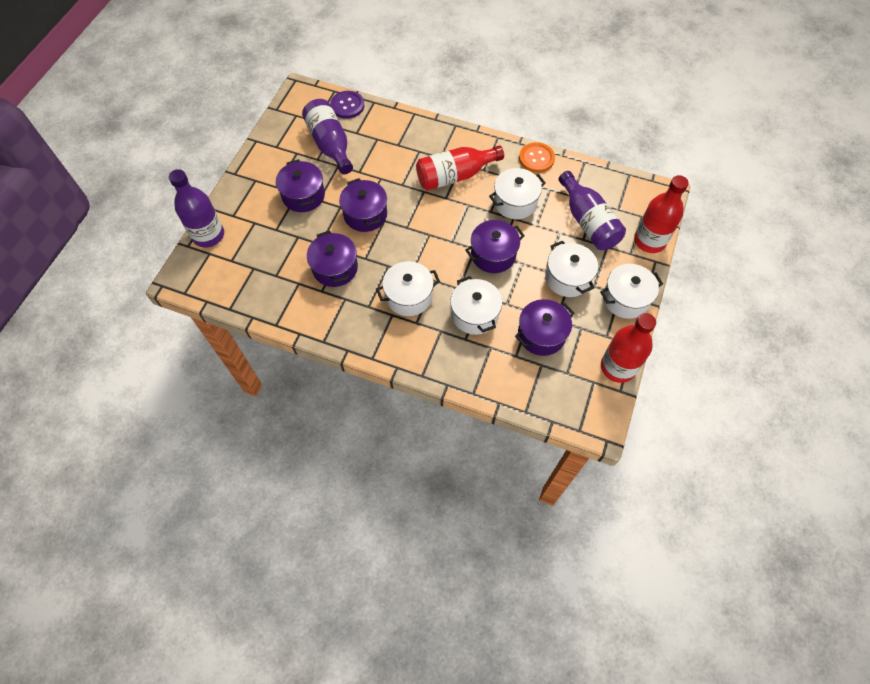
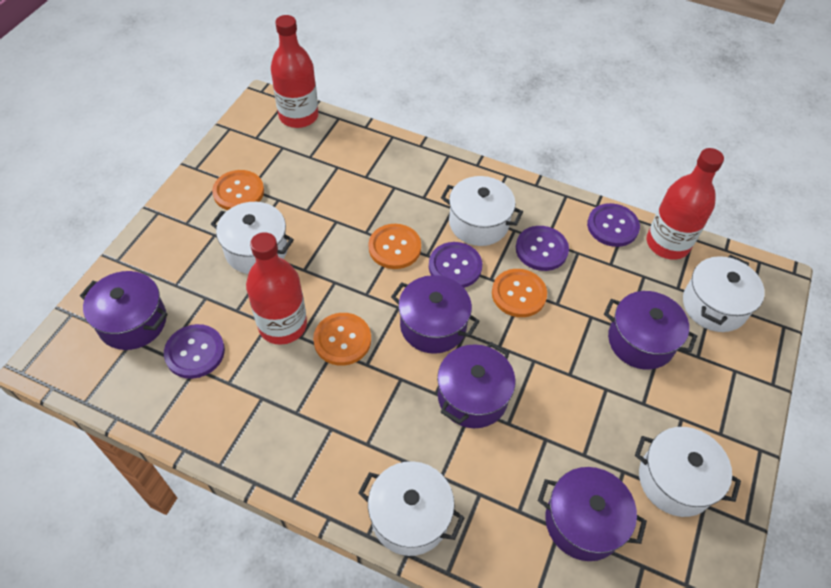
orange button: [519,142,555,173] = 1 -> [212,170,264,210] [313,313,371,366] [368,224,421,269] [492,269,547,317] = 4
purple bottle: [169,169,224,247] [302,99,353,174] [559,171,626,250] = 3 -> none = 0
purple button: [330,91,364,119] = 1 -> [164,324,225,379] [429,242,482,288] [516,226,569,271] [587,203,640,247] = 4

